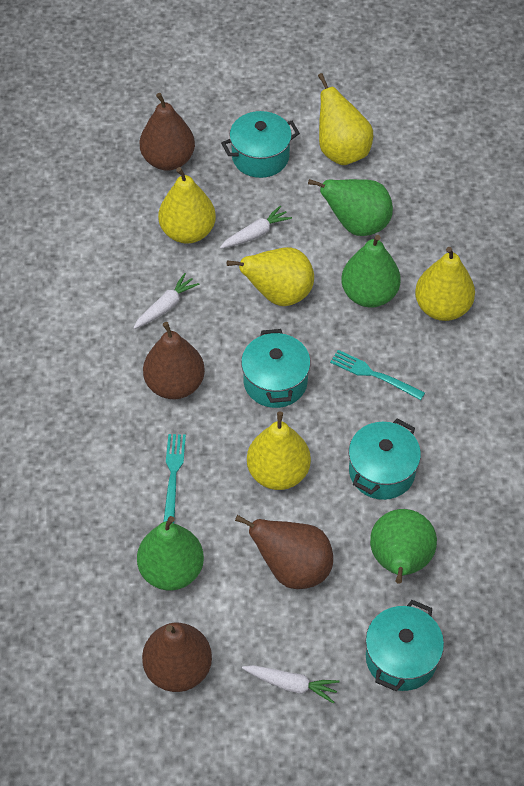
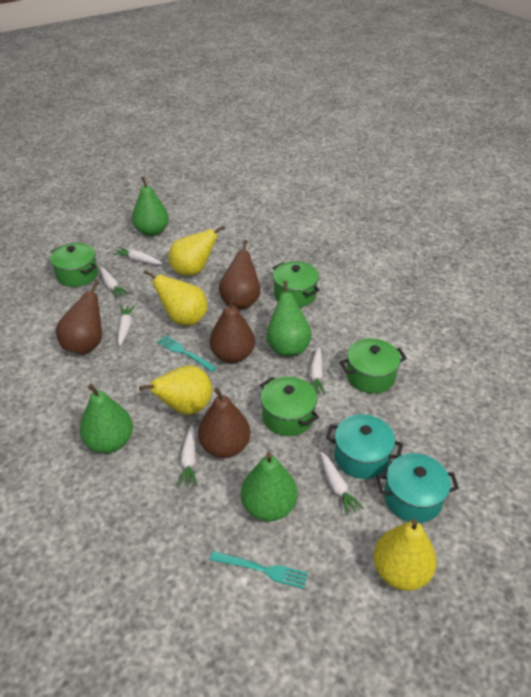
green pot: none = 0 -> [50,243,98,287] [260,376,319,436] [273,261,320,307] [340,338,407,394] = 4
turquoise pot: [221,111,300,178] [241,329,311,408] [349,419,421,500] [366,600,444,691] = 4 -> [326,414,403,479] [377,453,459,523] = 2
white carrot: [133,273,199,329] [220,205,292,249] [242,665,340,704] = 3 -> [100,267,129,299] [113,247,162,265] [118,305,135,346] [178,425,198,487] [310,347,325,395] [320,452,364,516] = 6
yellow pear: [158,167,216,244] [227,247,314,306] [247,412,311,490] [318,73,373,165] [415,247,475,321] = 5 -> [139,365,212,415] [144,270,207,325] [168,226,225,276] [373,519,437,591] = 4

